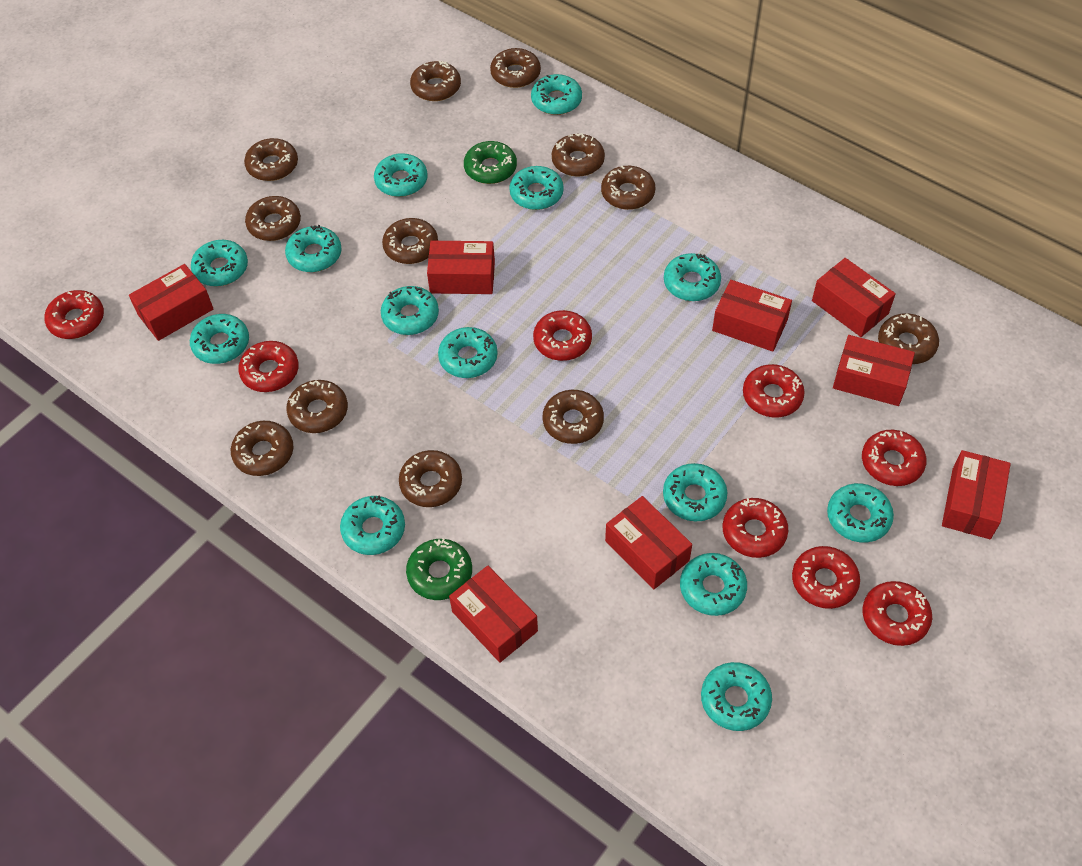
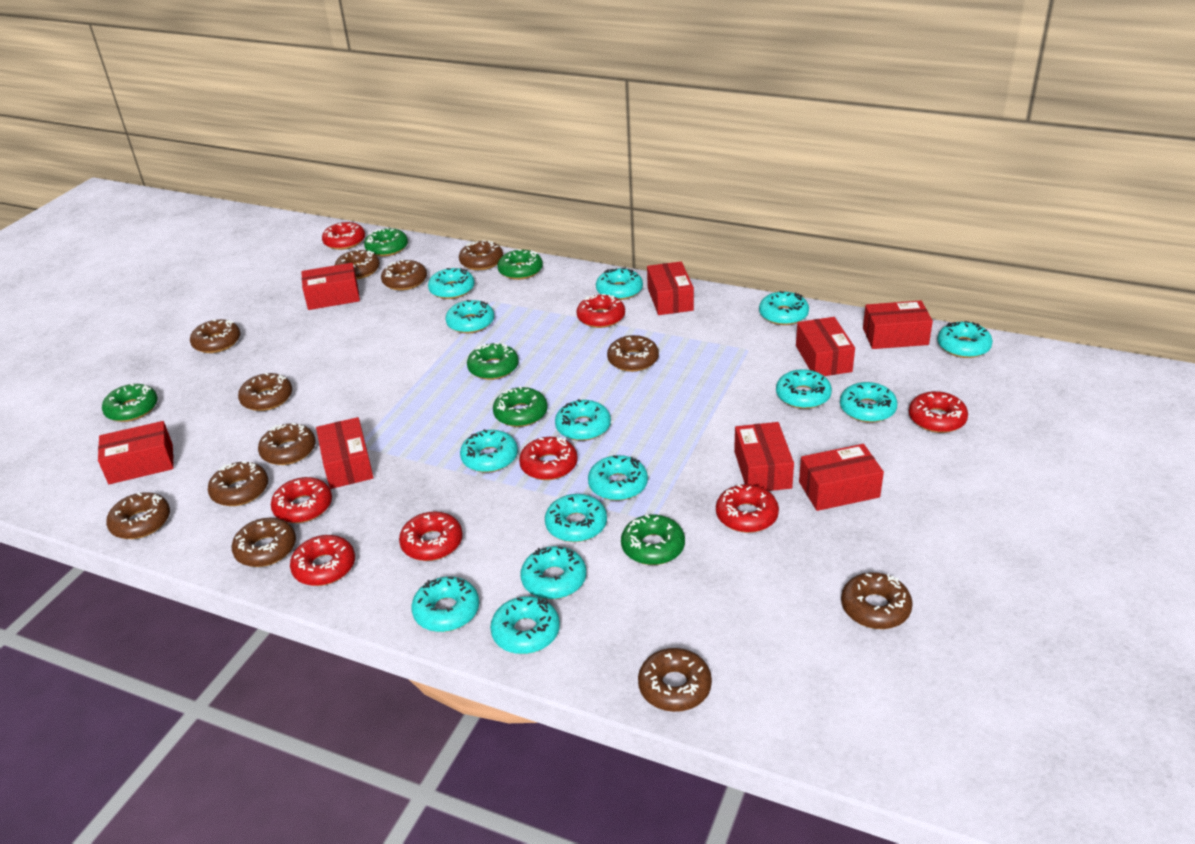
green donut: [406,538,472,600] [464,141,517,184] = 2 -> [102,383,158,422] [364,227,408,257] [467,343,519,380] [493,386,548,427] [497,249,543,280] [621,514,685,565] = 6

